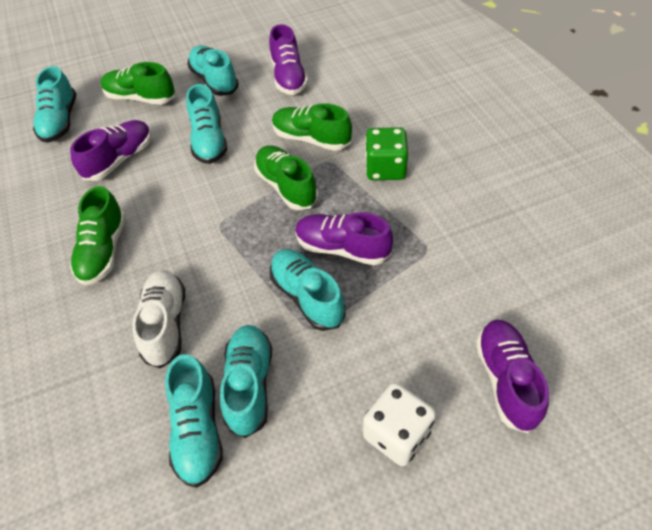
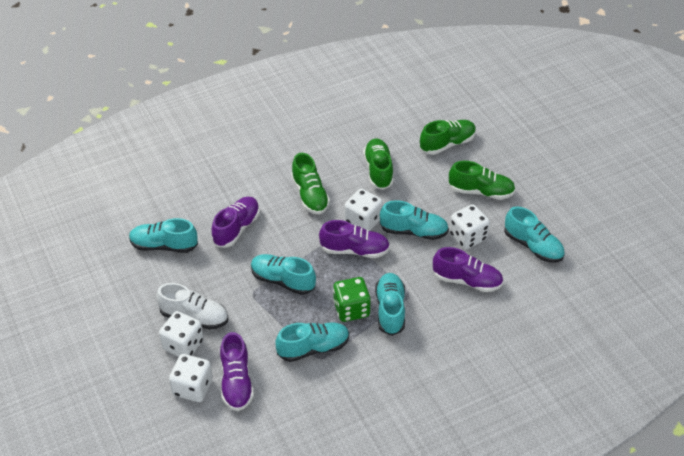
white dice: [363,383,436,466] = 1 -> [159,311,204,357] [169,354,213,402] [344,189,383,231] [449,204,490,249] = 4

